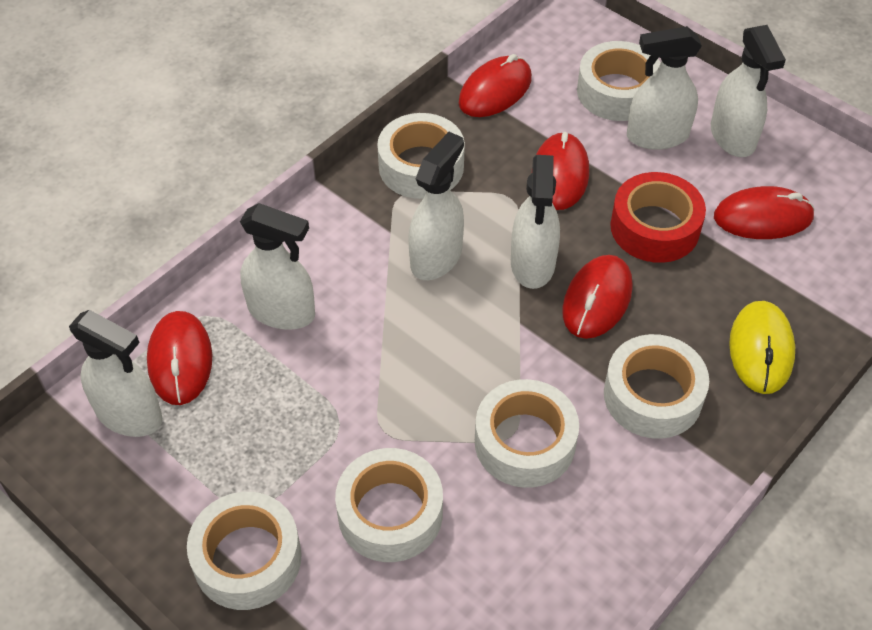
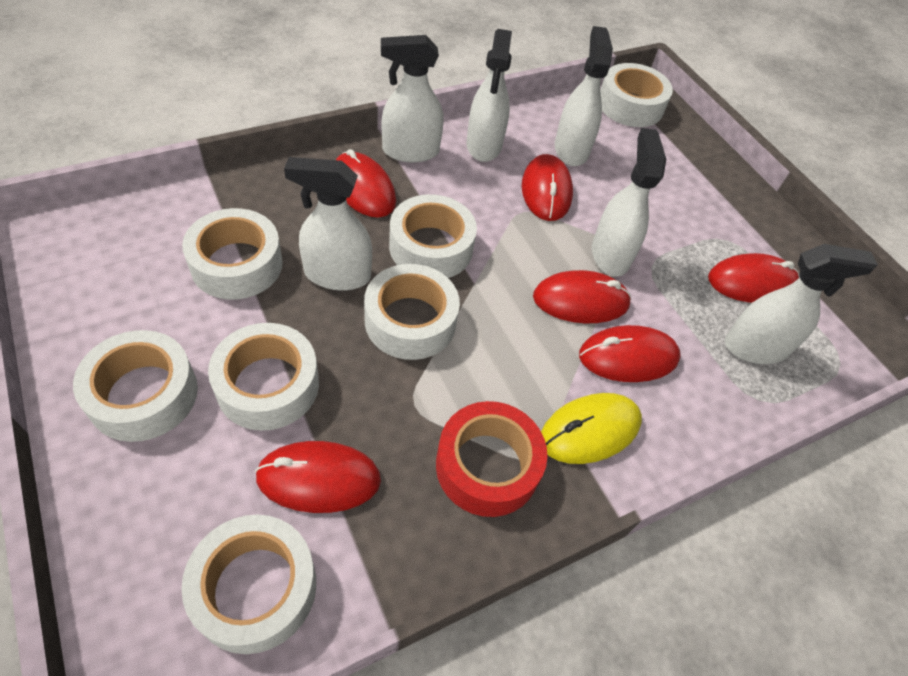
red mouse: [147,311,212,405] [459,54,532,117] [536,132,589,210] [562,255,633,339] [714,186,815,239] = 5 -> [255,441,381,513] [336,149,396,218] [522,154,573,221] [533,270,632,323] [579,325,681,382] [708,253,800,303] = 6
white tape: [187,492,302,610] [335,448,443,562] [377,113,465,199] [475,379,579,488] [577,41,661,121] [604,334,709,439] = 6 -> [73,330,198,442] [181,515,316,654] [182,208,283,299] [208,323,319,431] [364,264,460,360] [389,194,477,278] [600,63,673,127] = 7

